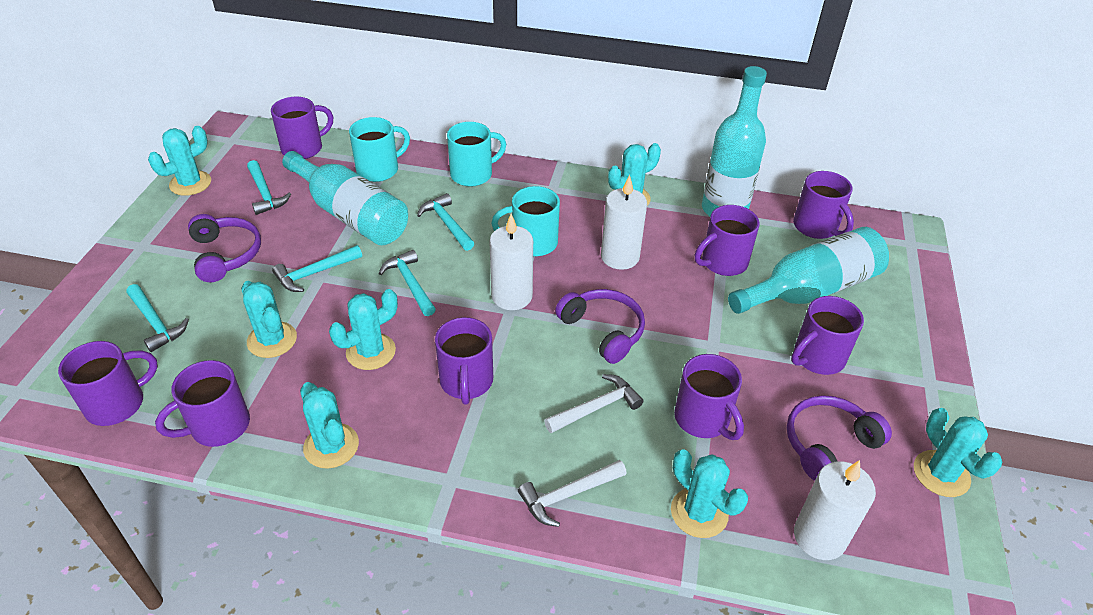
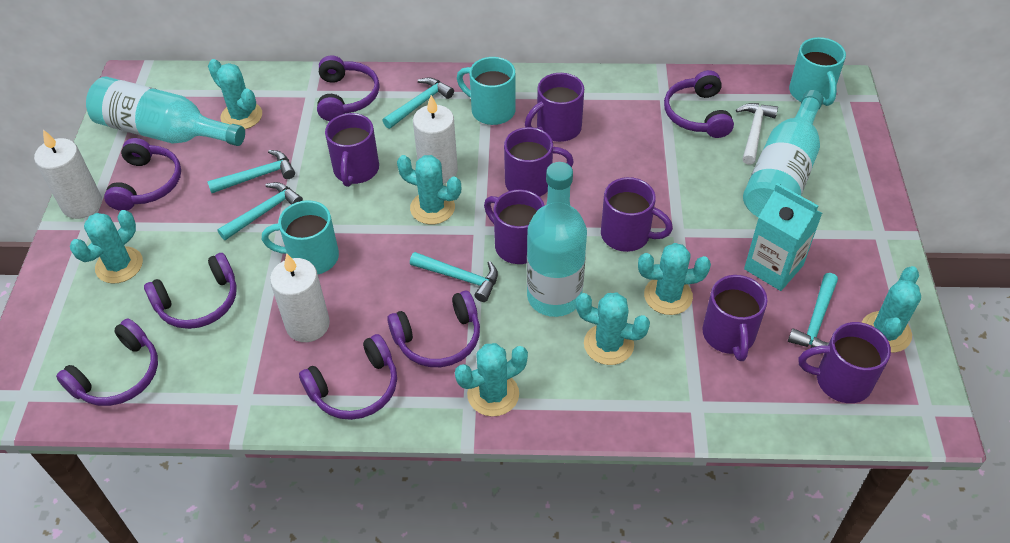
purple headphones: [188,214,261,282] [555,289,645,364] [787,395,892,481] = 3 -> [56,319,158,406] [104,138,181,211] [144,253,237,329] [299,334,397,420] [317,55,380,121] [387,290,480,367] [664,70,734,138] = 7
purple mug: [58,341,158,426] [155,360,250,447] [271,97,333,159] [435,317,493,404] [674,354,744,440] [695,205,760,276] [791,296,864,375] [793,171,854,239] = 8 -> [325,113,379,187] [484,190,545,264] [504,127,574,197] [525,73,584,142] [601,177,673,252] [702,275,767,361] [799,322,891,403] = 7
turquoise carton: none = 0 -> [744,183,822,291] = 1
white hammer: [518,460,627,527] [544,374,644,433] = 2 -> [736,103,778,165] = 1

